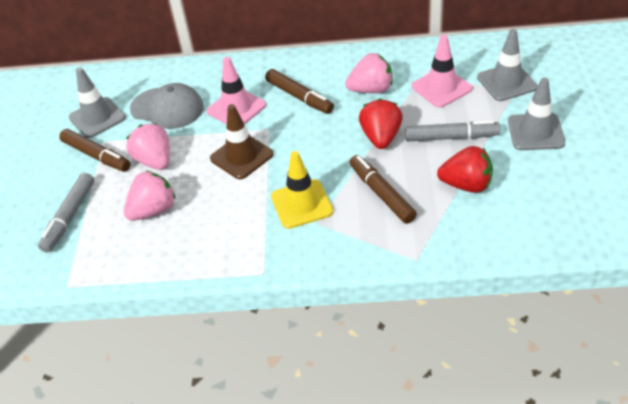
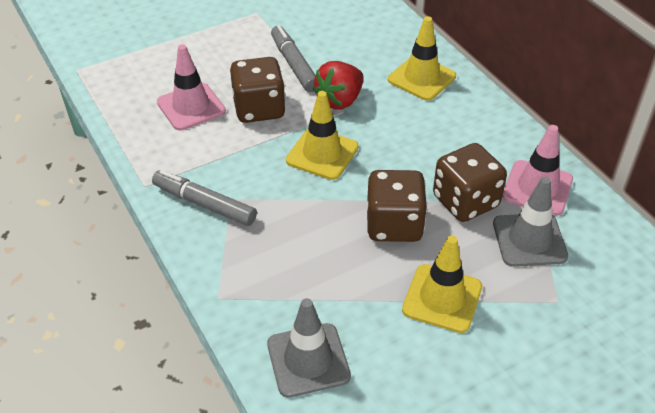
brown dice: none = 0 -> [230,57,286,123] [367,170,427,242] [433,143,507,222] = 3
brown marker: [59,129,131,172] [265,69,334,114] [350,155,417,224] = 3 -> none = 0
brown traffic cone: [210,104,274,179] = 1 -> none = 0
grey cap: [130,83,204,129] = 1 -> none = 0
grey traffic cone: [69,67,126,138] [477,29,537,101] [508,77,565,150] = 3 -> [267,298,351,398] [493,177,568,267] = 2
pink strawberry: [124,171,176,221] [126,123,170,170] [345,53,392,93] = 3 -> none = 0
red strawberry: [359,99,403,149] [437,146,493,193] = 2 -> [313,61,364,109] = 1
yellow traffic cone: [271,151,333,229] = 1 -> [286,91,358,180] [388,16,456,101] [402,236,482,333] = 3

